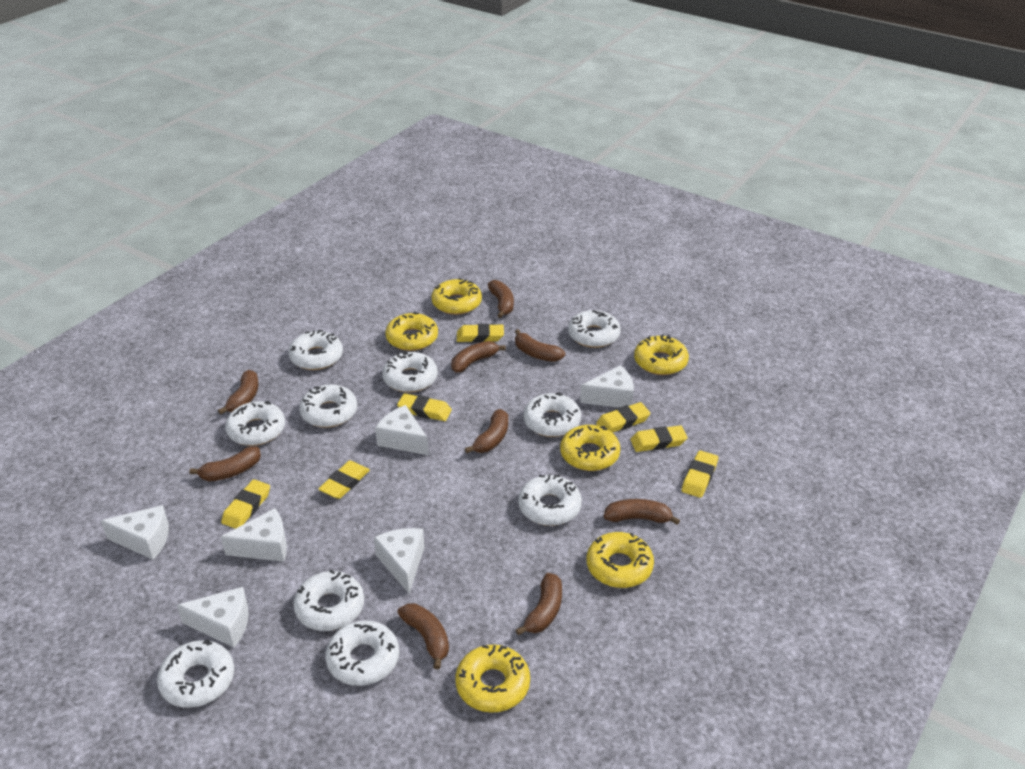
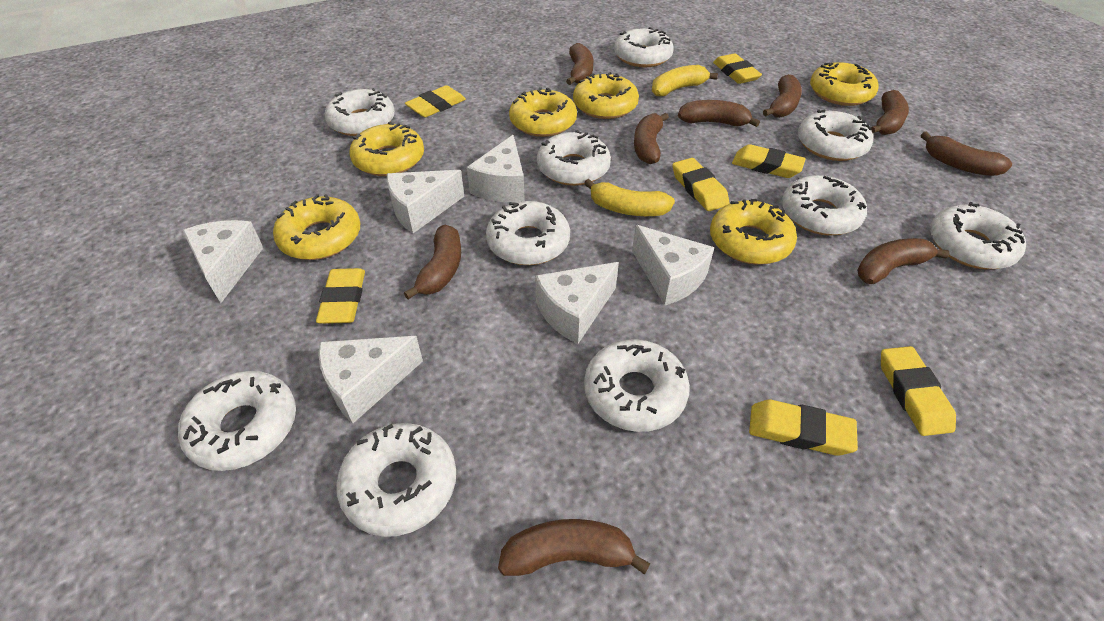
yellow banana: none = 0 -> [584,179,675,216] [652,65,718,96] = 2

